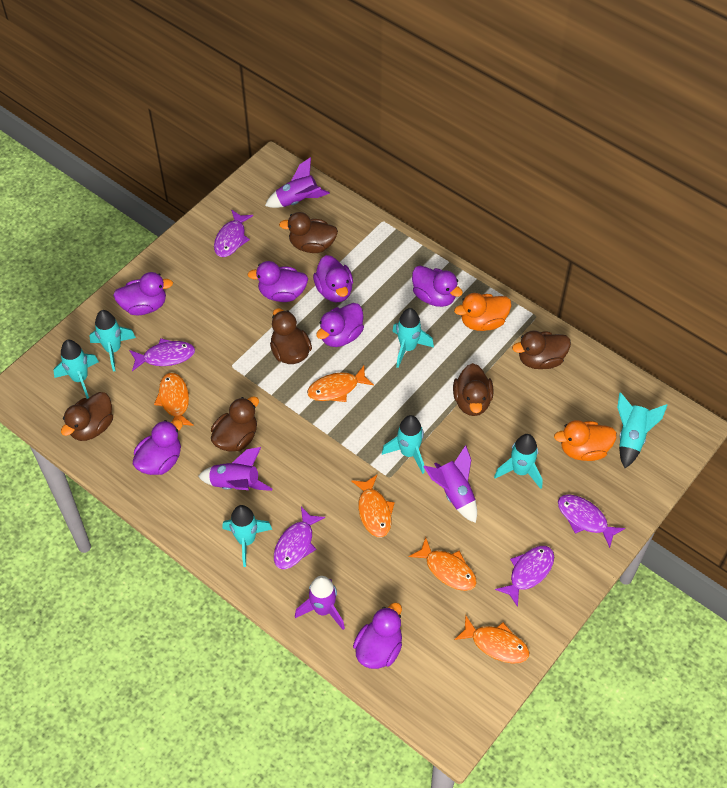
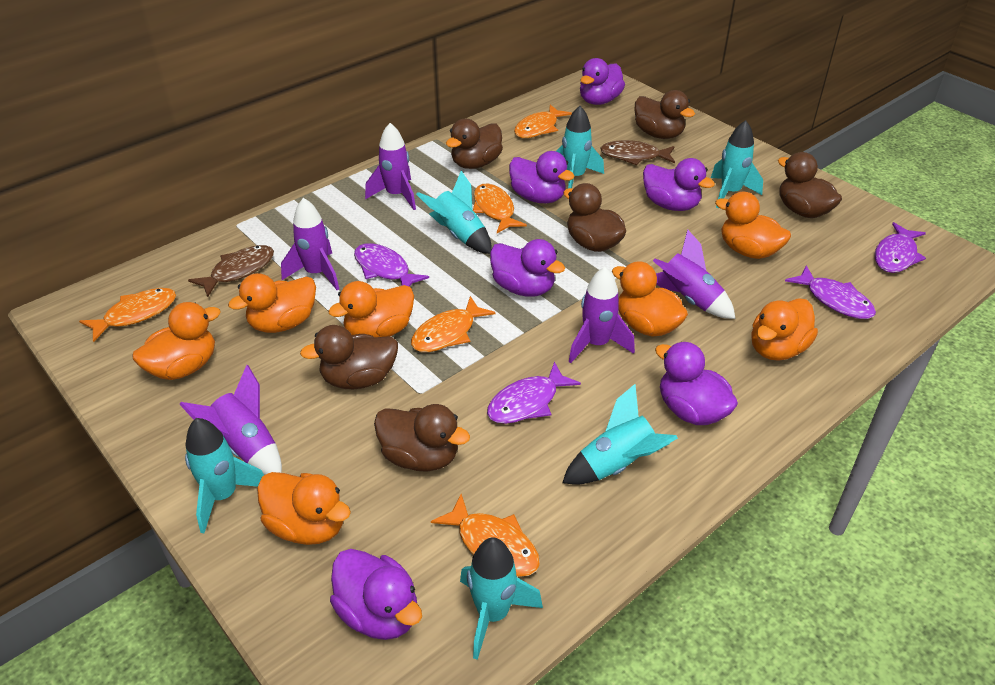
brown fish: none = 0 -> [188,245,274,297] [600,140,675,165] = 2
orange duck: [454,293,511,331] [554,420,617,461] = 2 -> [132,302,221,380] [228,273,316,333] [257,472,351,545] [328,281,414,337] [612,261,688,337] [715,192,791,259] [751,298,818,361] = 7
purple duck: [113,272,173,315] [133,420,183,475] [247,261,308,302] [313,255,353,302] [316,303,364,347] [353,603,402,669] [412,266,463,307] = 7 -> [330,549,422,640] [490,239,565,297] [509,151,575,203] [580,58,625,105] [643,158,715,211] [655,342,738,425] = 6
purple fish: [129,338,195,371] [214,210,253,257] [274,507,325,569] [495,546,554,607] [558,494,625,548] = 5 -> [354,243,429,287] [487,362,581,424] [785,265,876,319] [875,222,926,273] = 4
purple rocket: [198,447,273,491] [265,157,330,208] [295,576,345,630] [423,445,477,523] = 4 -> [179,365,282,475] [281,198,339,290] [365,123,416,210] [569,267,635,363] [653,230,735,319] = 5
turquoise rocket: [53,340,99,399] [89,310,136,371] [222,505,272,567] [382,415,425,474] [392,308,434,368] [494,434,543,489] [617,392,667,468] = 7 -> [185,418,264,533] [416,171,492,254] [460,537,543,660] [556,106,604,188] [562,384,678,485] [711,120,763,208] = 6

